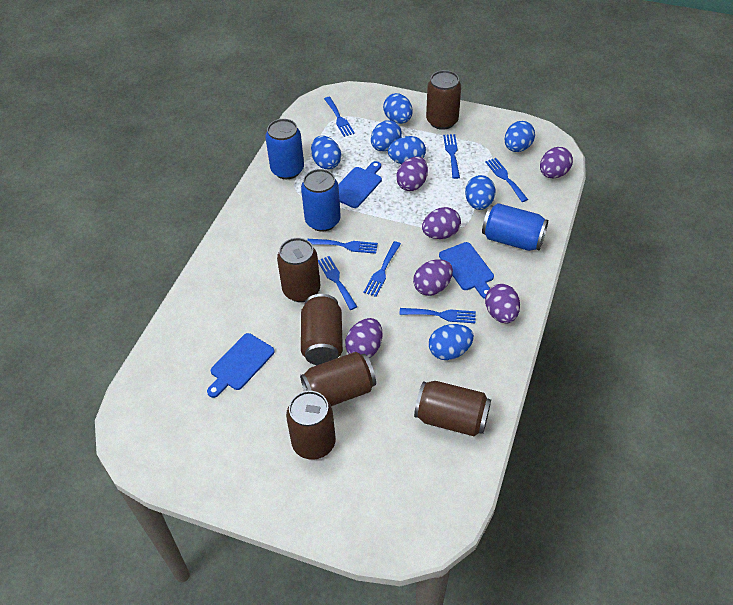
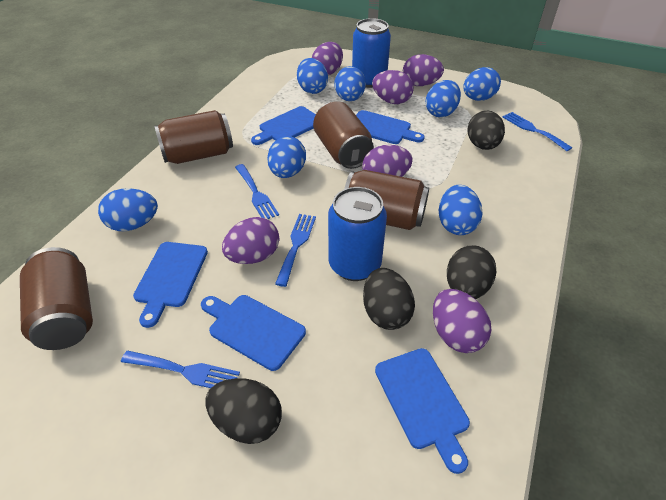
black egg: none = 0 -> [206,378,282,444] [363,268,415,330] [447,245,496,299] [467,110,505,150] = 4
blue can: [265,119,304,179] [301,169,341,232] [482,203,548,251] = 3 -> [328,187,387,281] [352,18,391,88] = 2
blue cutting board: [207,333,275,398] [338,161,382,208] [439,242,494,299] = 3 -> [133,242,208,328] [201,295,306,371] [251,106,316,145] [356,110,425,144] [375,348,470,474] = 5
blue fork: [307,239,378,254] [318,256,357,310] [324,97,355,137] [363,241,401,297] [399,308,476,323] [443,134,460,179] [485,158,528,202] = 7 -> [121,351,240,388] [235,164,279,219] [275,214,316,287] [503,112,572,151] = 4
brown can: [277,238,320,302] [286,391,336,460] [300,352,376,406] [301,294,343,365] [414,381,491,436] [426,70,461,130] = 6 -> [20,247,93,350] [155,110,233,164] [313,101,374,169] [344,170,429,230] = 4

